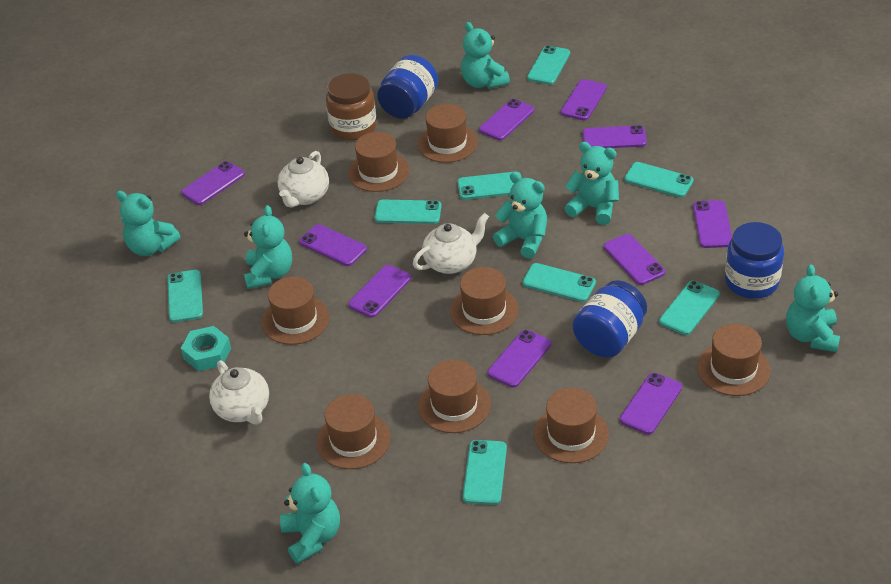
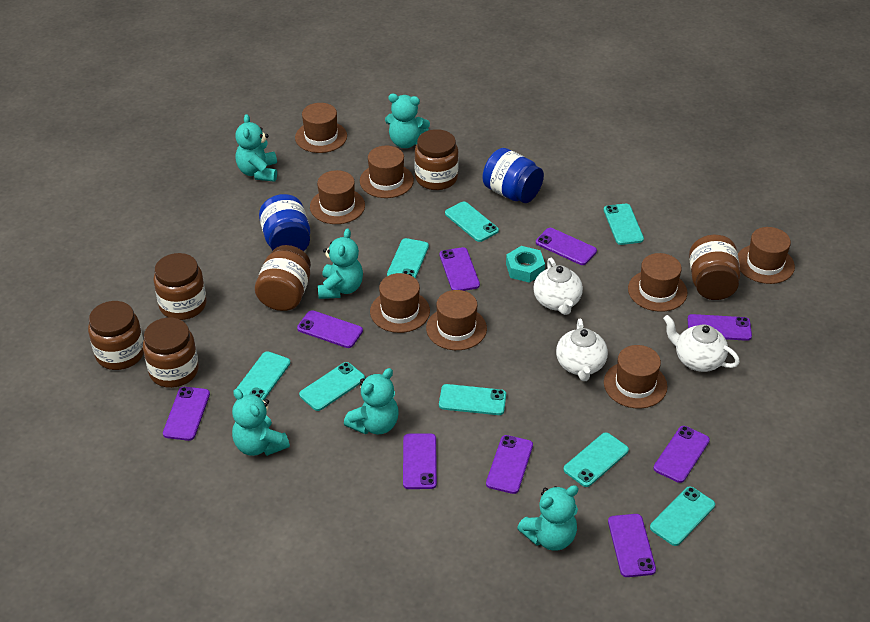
blue jar: [377,55,438,119] [572,280,647,358] [725,222,784,299] = 3 -> [259,194,310,251] [483,148,544,203] = 2
brown jar: [326,73,377,140] = 1 -> [88,301,144,370] [143,318,199,388] [153,253,207,320] [255,245,311,311] [414,129,459,190] [689,235,741,300] = 6
purple phone: [181,161,245,205] [299,224,367,266] [348,265,411,318] [479,99,534,140] [487,330,551,387] [561,79,607,120] [582,125,647,148] [604,234,665,285] [620,372,682,434] [693,200,732,248] = 10 -> [163,387,210,441] [297,310,363,348] [403,433,437,489] [440,247,480,291] [486,435,533,494] [536,228,597,265] [608,514,656,577] [654,426,710,483] [687,314,752,341] = 9
turquoise teddy bear: [116,191,181,256] [244,205,292,289] [280,463,340,564] [461,22,510,89] [493,172,547,259] [564,142,619,225] [786,264,840,352] = 7 -> [232,389,290,456] [235,114,277,182] [318,228,363,299] [344,368,399,434] [385,94,430,148] [517,485,578,551] = 6

